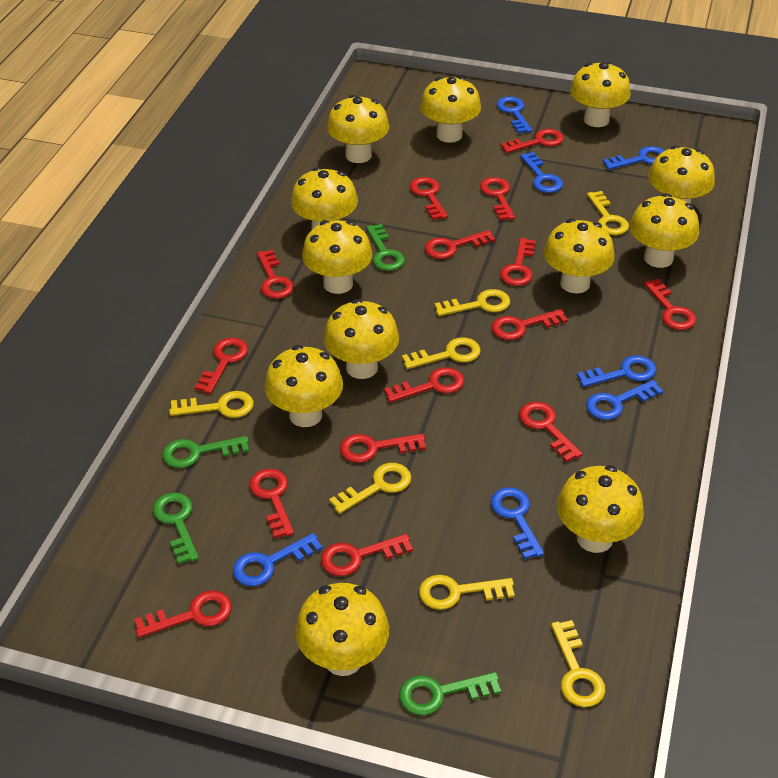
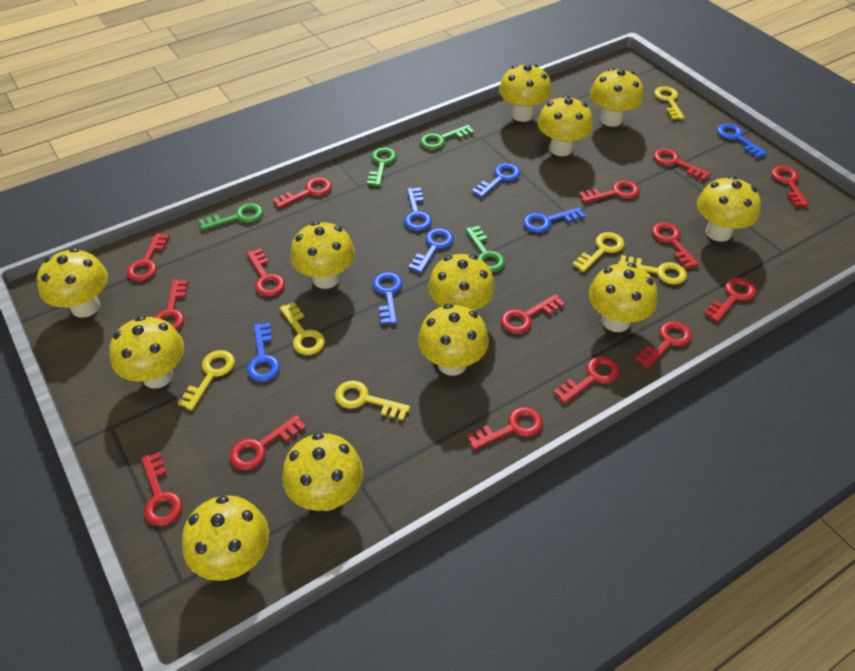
yellow key: [169,391,254,418] [329,463,411,514] [402,337,481,369] [419,575,515,610] [434,289,510,316] [551,620,605,707] [587,191,629,235] = 7 -> [178,350,235,411] [280,302,325,355] [335,381,410,421] [572,232,624,272] [618,255,687,285] [654,86,685,120] = 6

